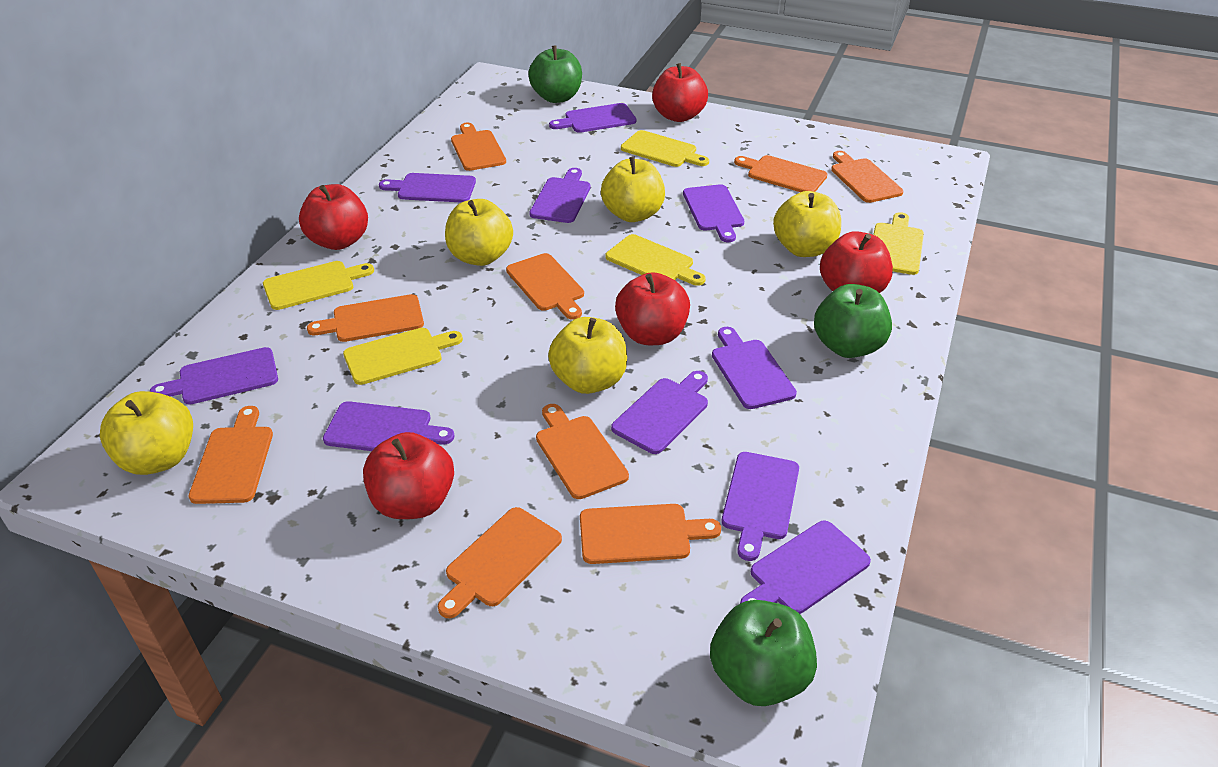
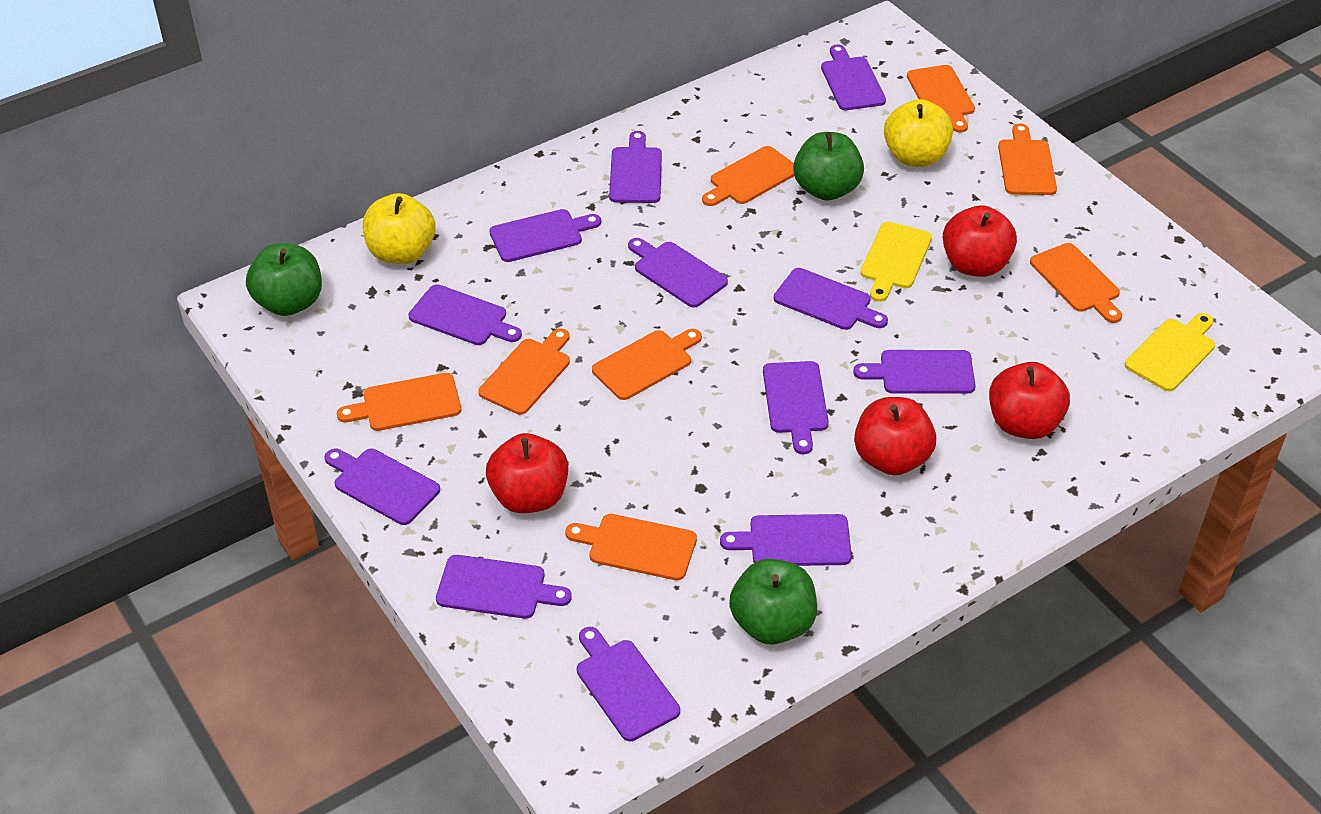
orange cutting board: [188,406,273,504] [307,294,424,342] [438,507,562,618] [451,123,506,171] [506,253,584,319] [536,404,629,499] [580,504,721,564] [734,155,827,192] [831,151,903,203] = 9 -> [337,373,461,431] [478,328,570,415] [565,514,697,580] [592,329,702,400] [702,146,794,206] [907,65,975,132] [998,123,1057,195] [1030,243,1122,323] = 8
purple cutting board: [150,347,278,405] [323,401,455,451] [379,173,476,203] [529,168,591,223] [549,103,637,133] [611,371,708,454] [683,184,744,242] [712,327,797,409] [722,452,799,561] [740,521,871,614] = 10 -> [324,449,440,525] [408,284,522,345] [436,555,572,619] [489,209,601,262] [577,627,680,741] [609,131,662,203] [628,238,728,308] [720,514,852,566] [763,361,829,454] [774,268,888,330] [821,44,886,110] [853,350,975,394] = 12
red apple: [299,184,368,250] [363,432,454,519] [615,272,690,345] [652,63,708,122] [820,231,893,293] = 5 -> [486,433,568,513] [854,397,936,475] [943,205,1017,277] [989,362,1070,439] = 4
yellow apple: [100,391,193,475] [445,199,513,266] [548,317,627,394] [601,157,665,222] [773,191,841,257] = 5 -> [363,193,436,264] [884,99,953,167] = 2
yellow cutting board: [263,261,374,310] [343,328,463,385] [605,234,706,286] [621,130,709,167] [873,212,924,275] = 5 -> [861,222,932,302] [1125,313,1215,391] = 2

